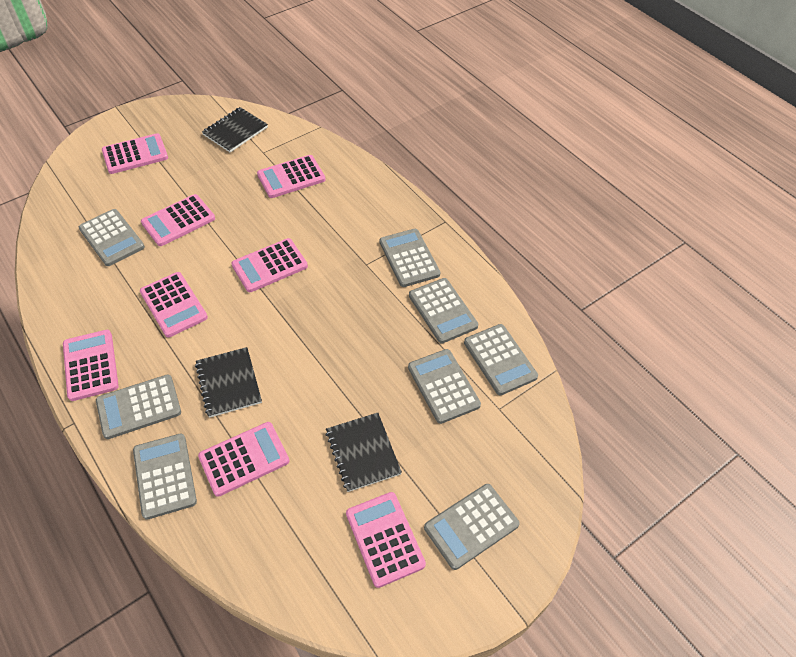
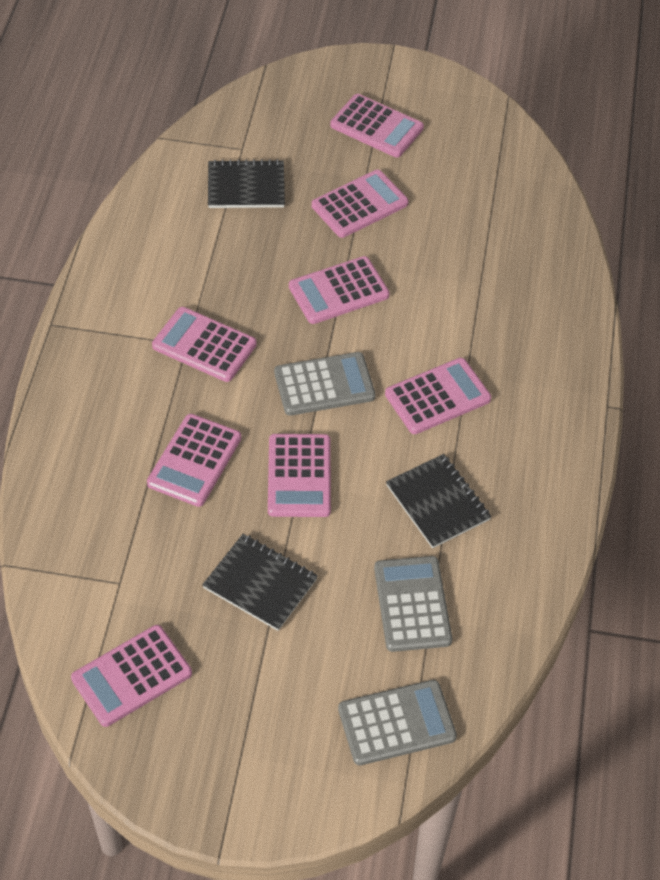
grey calculator: [79,209,145,266] [96,375,181,439] [133,434,197,520] [380,229,440,287] [408,349,481,424] [409,278,478,343] [424,484,520,570] [464,324,538,395] = 8 -> [274,352,376,416] [338,680,457,765] [374,556,452,652] = 3

